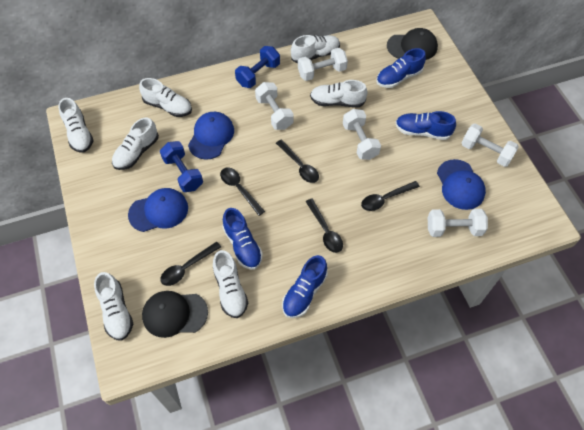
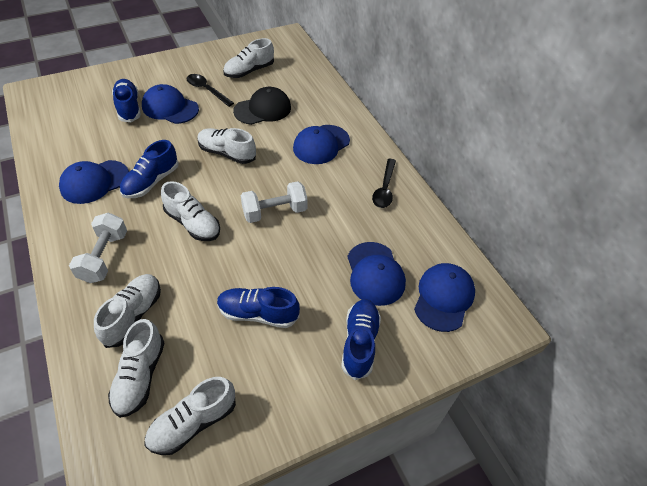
black cap: [142,291,208,338] [387,28,438,60] = 2 -> [233,87,291,125] = 1
black spoon: [160,241,221,286] [220,167,265,216] [276,140,319,183] [305,199,343,253] [361,181,420,211] = 5 -> [187,74,234,107] [372,159,396,208] = 2
blue cap: [128,188,188,232] [188,112,234,160] [437,159,486,210] = 3 -> [59,160,129,204] [142,84,199,124] [293,125,350,164] [347,242,406,306] [414,263,475,332] = 5
blue dumbbell: [160,141,203,192] [235,46,280,88] = 2 -> none = 0
white dumbbell: [255,82,294,130] [298,48,348,81] [343,109,381,160] [428,209,488,237] [462,124,519,167] = 5 -> [69,212,127,283] [241,181,308,223] = 2
white shoe: [58,98,94,153] [94,272,133,341] [112,118,159,170] [139,78,192,117] [213,250,248,318] [291,35,340,64] [310,80,368,108] = 7 -> [94,274,161,348] [108,319,165,418] [145,377,236,455] [161,181,220,241] [197,128,256,164] [223,38,274,78] = 6

